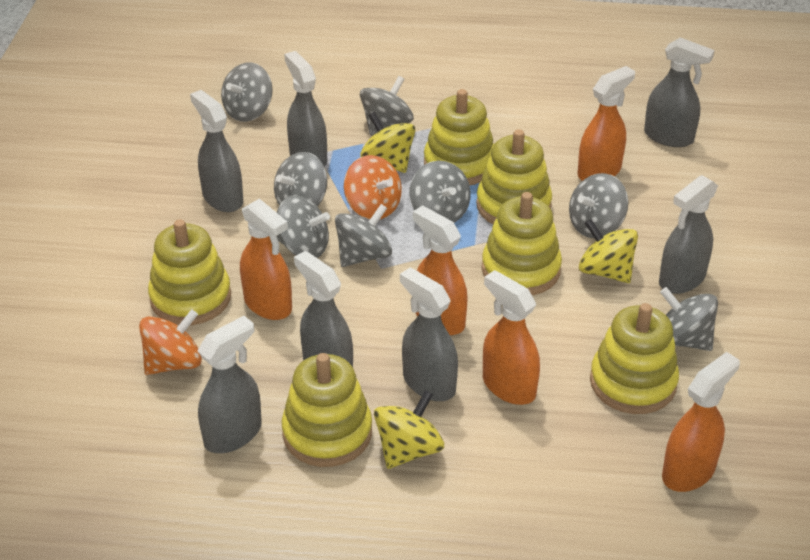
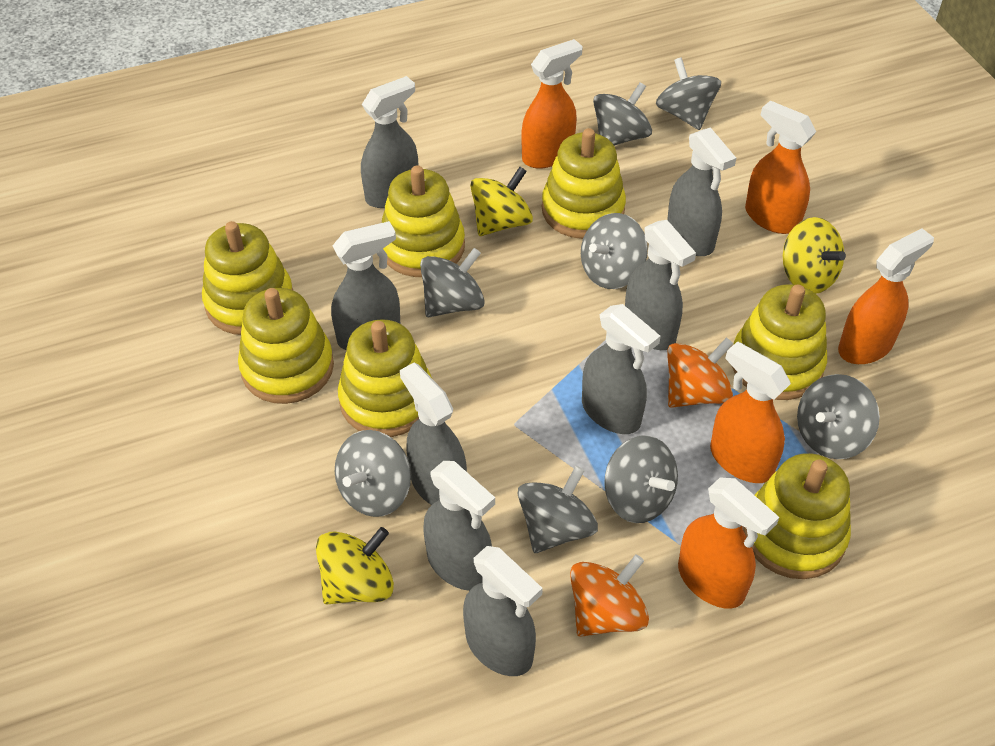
grey spray bottle: [190,90,243,212] [197,316,262,453] [284,51,327,167] [294,251,353,367] [400,267,458,401] [644,37,715,147] [659,175,718,294] = 7 -> [331,221,400,350] [361,76,419,208] [400,363,467,505] [423,461,495,591] [463,546,543,676] [582,304,661,434] [625,220,696,350] [667,127,736,256] = 8
yellow stacking toy: [148,219,231,325] [282,353,372,467] [424,89,494,185] [476,129,552,224] [482,192,562,295] [590,303,679,414] = 6 -> [202,221,293,335] [238,288,334,404] [338,319,432,437] [382,166,465,277] [542,128,626,239] [732,284,827,400] [743,453,851,579] = 7

